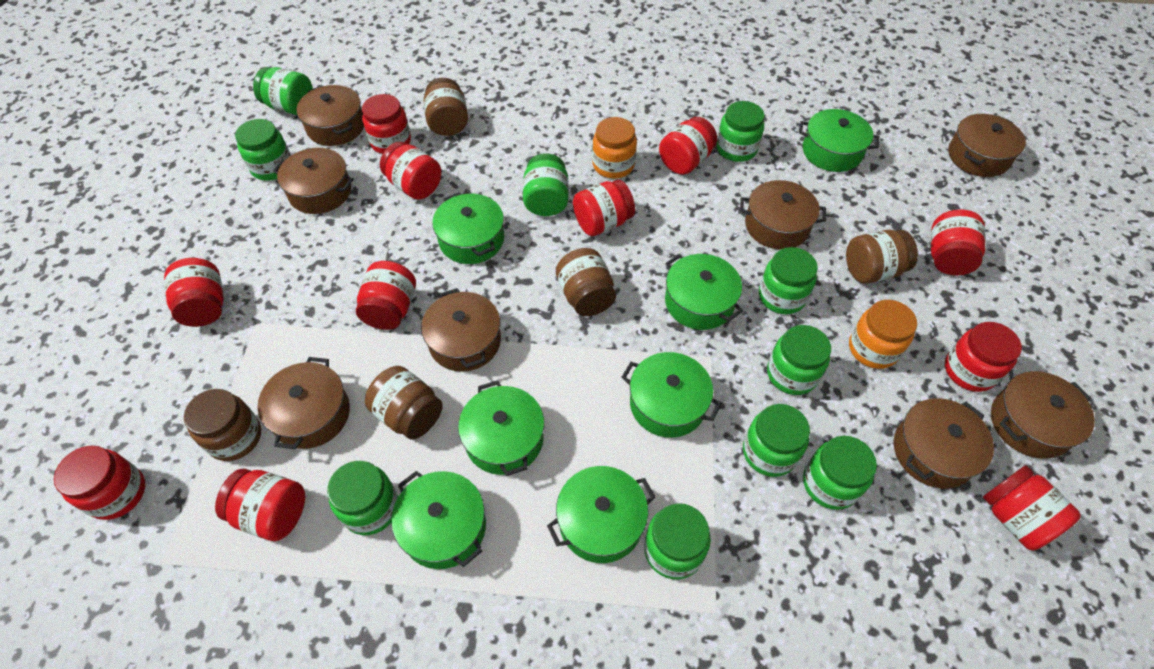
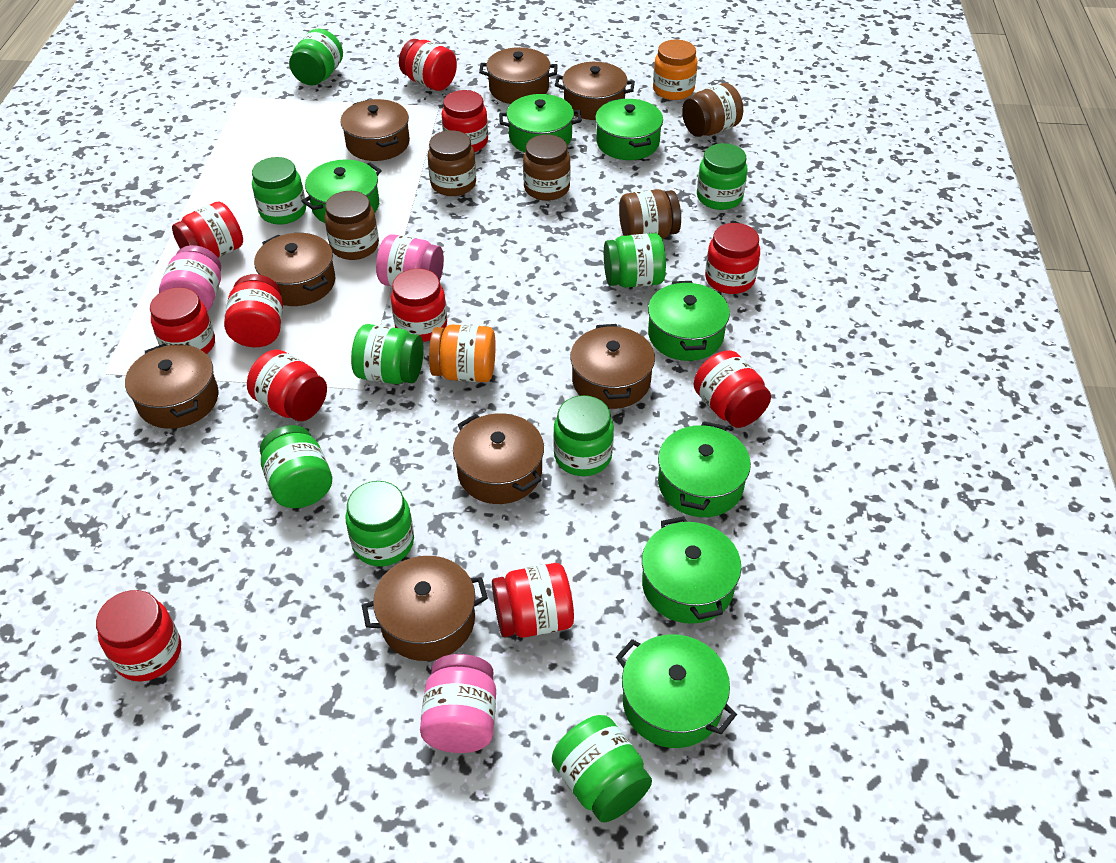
green jar: [235,119,291,181] [253,67,313,115] [327,461,398,535] [523,154,569,216] [644,503,711,579] [717,101,765,162] [743,404,810,477] [759,247,818,314] [767,325,831,395] [803,436,877,510] = 10 -> [252,157,306,224] [260,425,332,508] [289,29,343,86] [345,481,414,566] [351,324,424,384] [552,715,652,823] [553,395,614,476] [604,233,666,288] [697,143,747,210] = 9
pink jar: none = 0 -> [159,245,221,312] [376,234,444,286] [420,654,496,753] = 3

